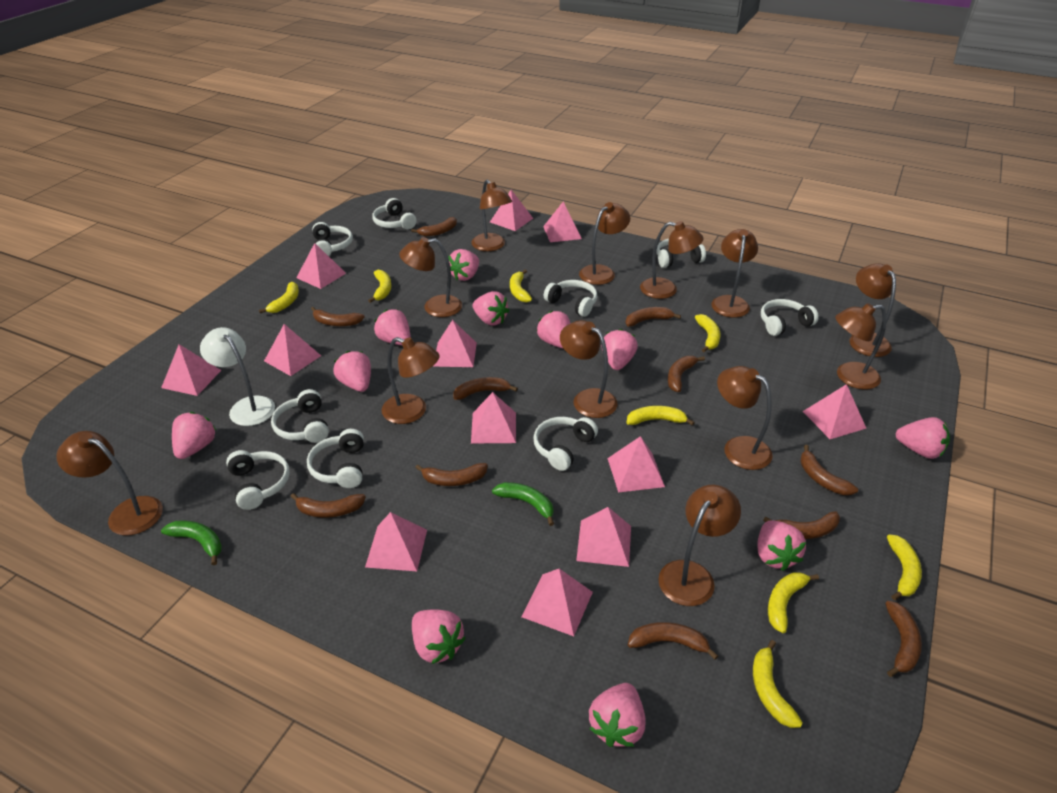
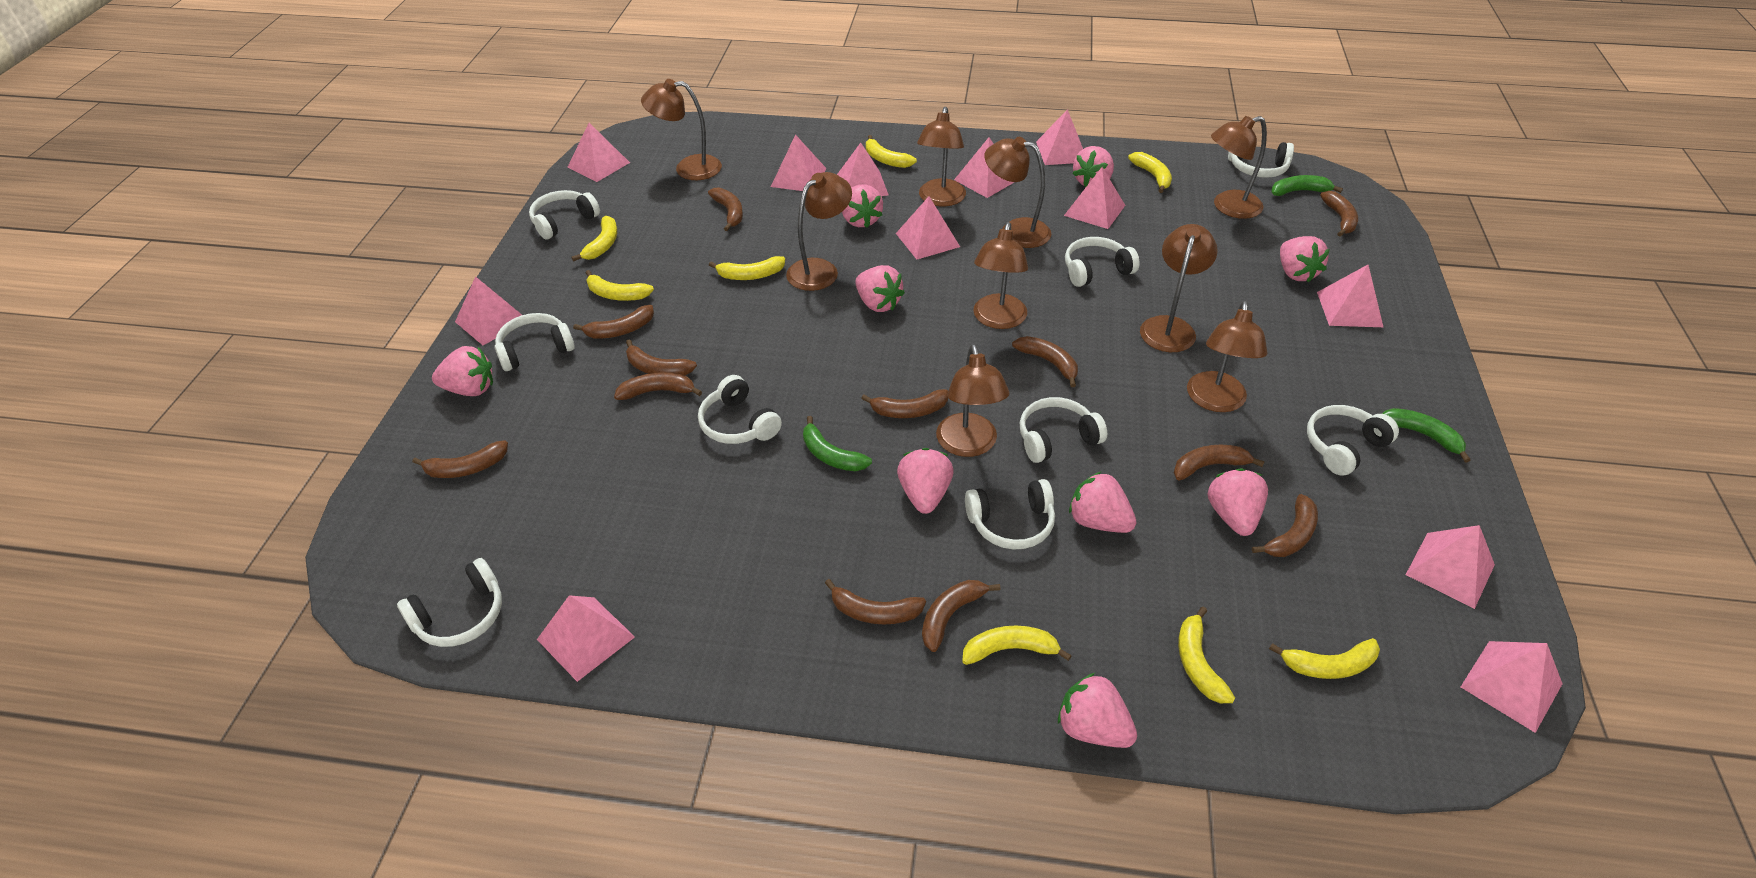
brown banana: [290,493,366,517] [311,307,365,326] [411,217,457,237] [415,463,488,486] [454,377,518,400] [626,307,681,327] [628,622,718,660] [668,356,705,392] [763,511,840,539] [800,445,858,495] [885,601,922,677] = 11 -> [413,440,508,478] [573,305,654,338] [614,372,702,400] [626,339,697,375] [708,188,743,231] [825,579,926,625] [861,389,948,418] [922,580,1000,652] [1012,336,1078,387] [1174,445,1265,480] [1252,494,1318,557] [1320,191,1358,237] = 12
brown lamp: [56,431,163,535] [382,337,440,424] [399,237,462,317] [471,180,512,251] [560,320,617,418] [579,202,630,285] [640,221,703,299] [658,485,741,606] [711,229,758,318] [717,366,773,470] [835,303,886,389] [849,263,896,357] = 12 -> [641,79,722,180] [786,172,852,291] [917,107,966,207] [936,344,1010,457] [974,222,1028,329] [984,137,1051,248] [1140,224,1218,352] [1187,301,1267,412] [1211,116,1267,219] = 9
green banana: [161,520,222,565] [492,482,554,526] = 2 -> [803,416,872,471] [1271,175,1343,196] [1382,408,1470,463] = 3
pink strawberry: [172,412,216,459] [333,351,371,392] [374,309,411,345] [412,609,466,664] [449,249,479,281] [472,291,510,325] [537,311,570,349] [589,683,645,747] [601,329,638,370] [757,520,806,571] [896,417,950,459] = 11 -> [432,346,493,396] [842,184,883,228] [855,265,905,312] [897,448,954,514] [1058,673,1137,748] [1069,471,1137,533] [1073,146,1114,188] [1207,468,1268,536] [1280,236,1330,282] = 9
white lamp: [200,327,275,426] = 1 -> none = 0

